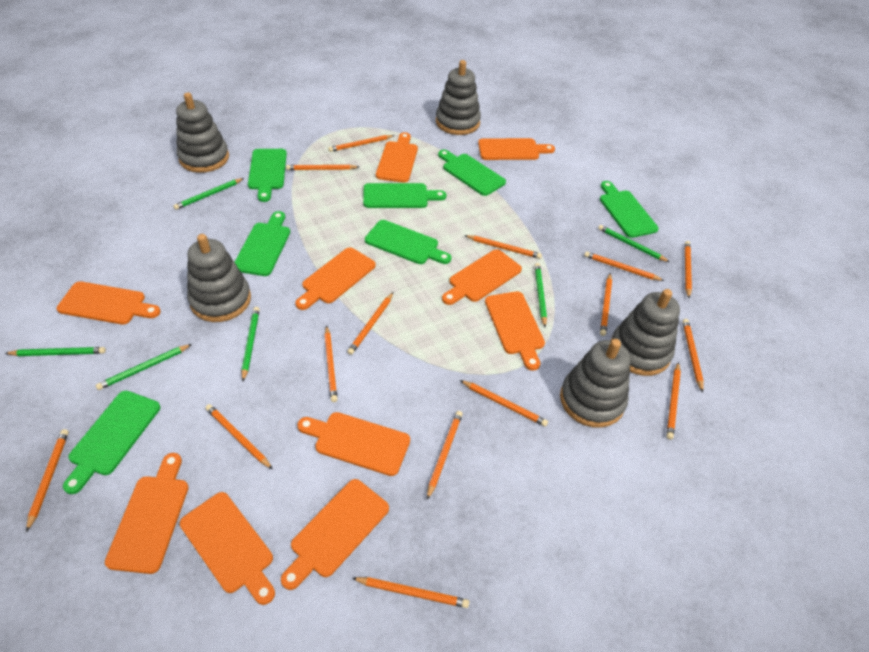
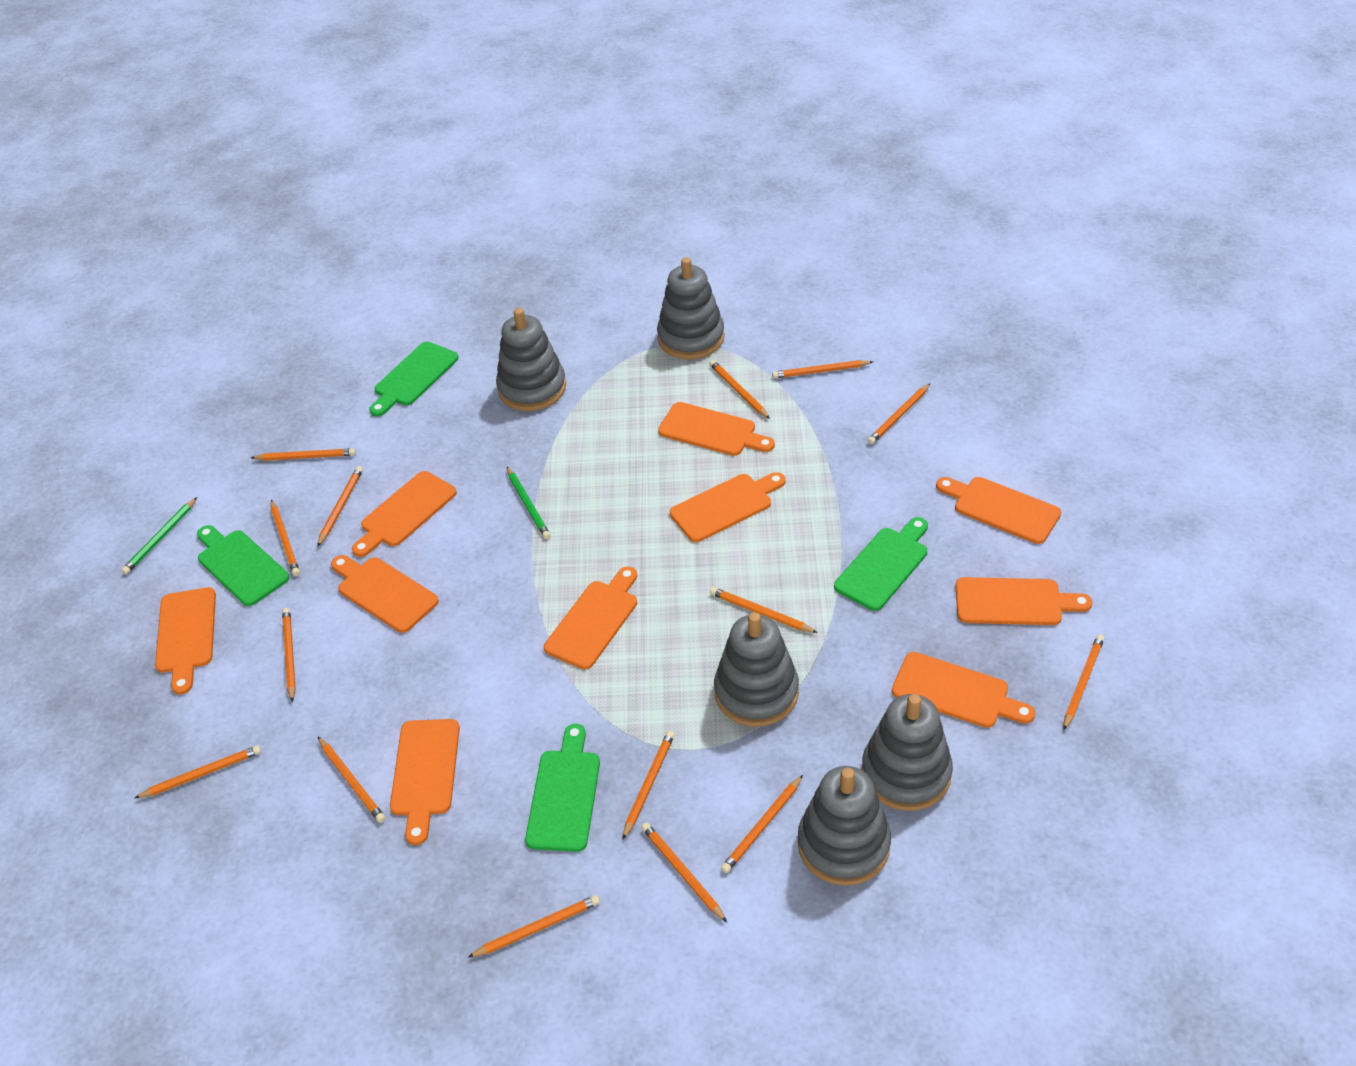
green cutting board: [63,391,160,494] [235,211,290,276] [248,149,287,202] [363,183,447,208] [365,220,452,264] [438,150,506,196] [600,181,659,238] = 7 -> [197,525,289,606] [369,342,459,417] [525,724,600,852] [834,517,928,611] = 4
green pencil: [5,347,106,356] [96,344,192,390] [173,178,244,210] [242,307,260,381] [535,263,547,327] [598,225,670,262] = 6 -> [121,497,197,574] [507,467,551,539] = 2

